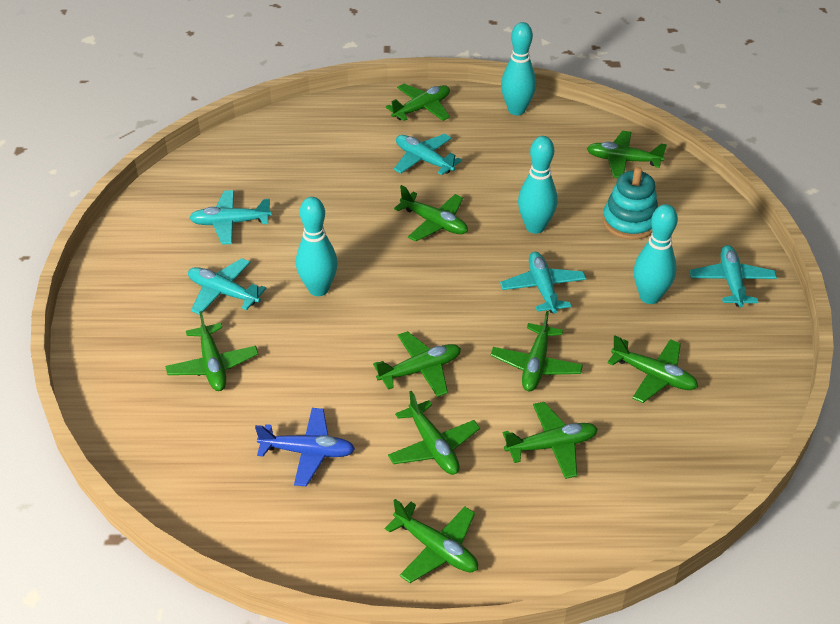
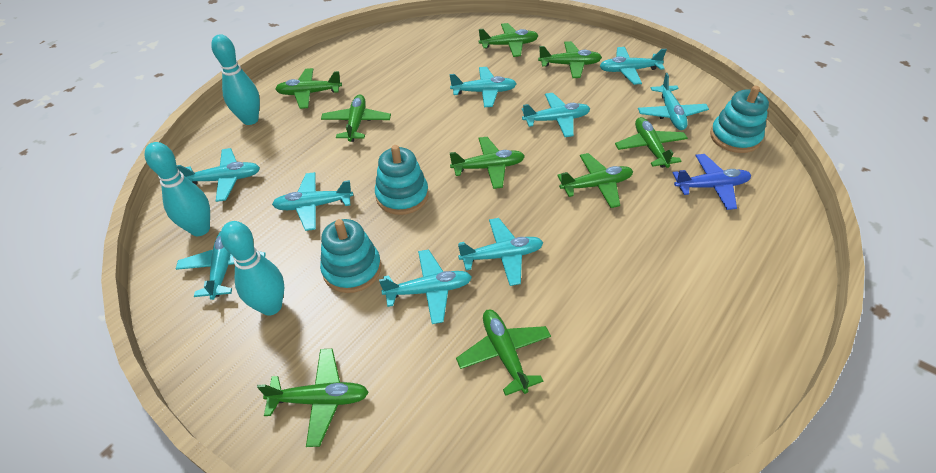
green plane: [165,311,258,391] [373,331,461,397] [385,499,478,583] [386,84,450,121] [388,391,480,475] [394,185,468,241] [490,311,583,391] [502,402,598,479] [587,131,667,178] [608,336,698,403] = 10 -> [257,349,369,447] [275,68,342,109] [321,94,391,142] [450,137,525,189] [456,310,551,396] [479,23,539,57] [538,41,602,78] [557,153,633,208] [615,117,688,168] = 9
turquoise bowling pin: [296,197,338,296] [501,22,536,115] [518,136,557,234] [634,204,678,304] = 4 -> [145,142,210,236] [211,34,260,125] [221,221,284,316] = 3
turquoise plane: [188,258,266,315] [189,190,272,245] [394,134,462,175] [500,252,586,313] [689,245,777,307] = 5 -> [176,231,266,300] [177,148,260,202] [272,172,353,231] [379,249,472,324] [450,67,517,107] [458,218,544,286] [522,93,590,137] [600,47,667,85] [638,73,709,130] = 9
turquoise stacking toy: [603,167,658,240] = 1 -> [320,219,381,293] [375,145,429,215] [710,86,769,153] = 3

